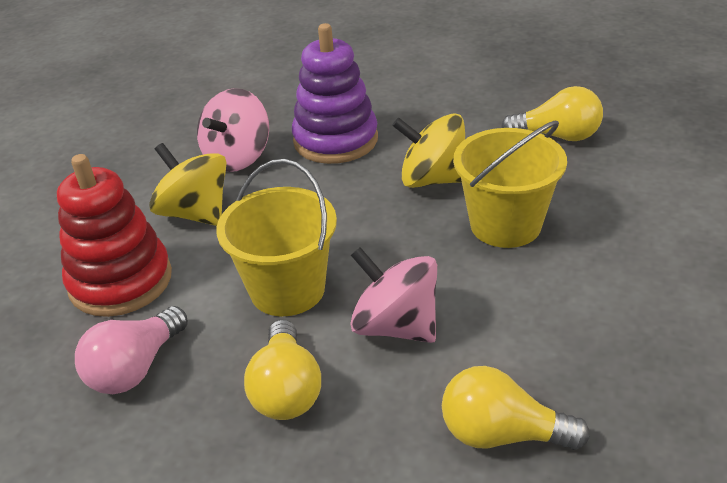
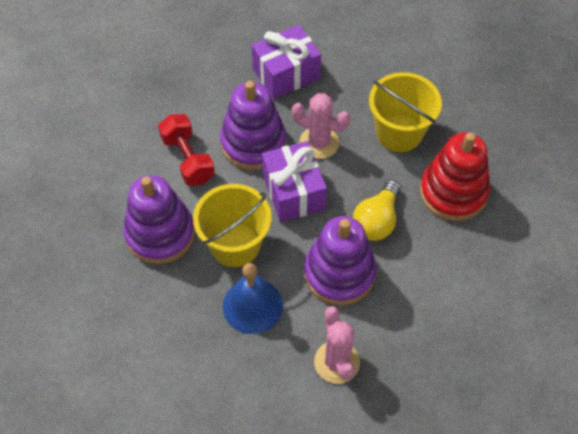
blue bell: none = 0 -> [223,263,283,334] = 1
pink cactus: none = 0 -> [292,93,350,159] [314,306,360,384] = 2
pink light bulb: [75,306,188,394] = 1 -> none = 0
pink spinning top: [197,88,269,172] [350,247,437,343] = 2 -> none = 0
purple gift: none = 0 -> [252,25,321,99] [262,141,327,222] = 2
purple stacking toy: [292,23,378,164] = 1 -> [123,175,195,264] [220,81,286,170] [304,216,377,305] = 3
red dumbbell: none = 0 -> [158,114,215,186] = 1
yellow light bulb: [244,320,321,420] [442,366,590,450] [501,86,603,141] = 3 -> [353,180,401,241] = 1
yellow spinning top: [149,143,227,226] [392,113,465,188] = 2 -> none = 0

